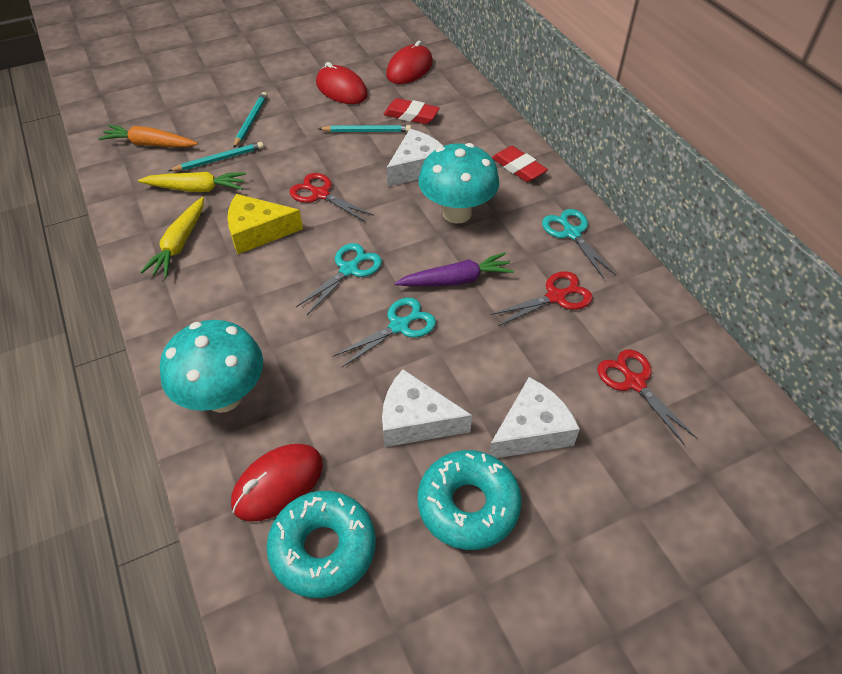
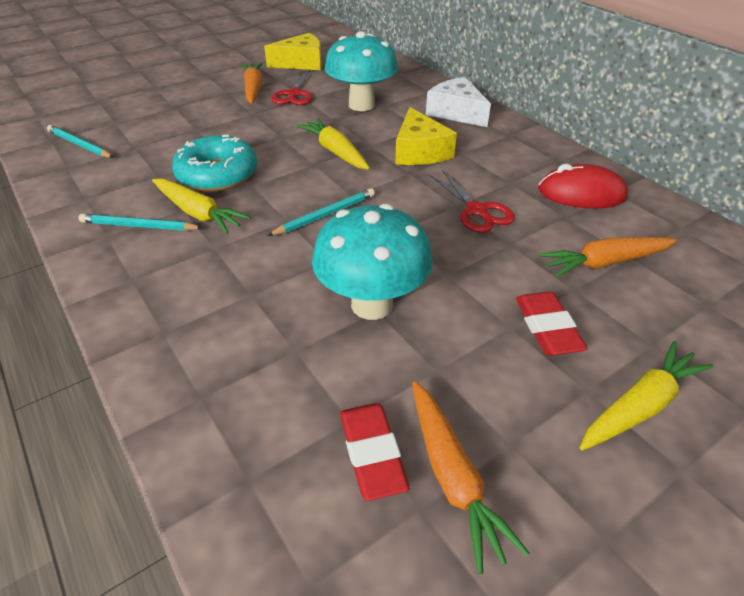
orange carrot: [98,125,198,147] = 1 -> [241,63,263,104] [412,381,530,574] [539,237,677,277] = 3
purple carrot: [395,252,514,286] = 1 -> none = 0
red mouse: [231,444,323,521] [316,62,368,104] [386,41,433,84] = 3 -> [538,164,628,208] = 1
red scissors: [289,173,374,222] [490,271,593,326] [597,349,697,445] = 3 -> [271,70,312,105] [429,170,515,233] = 2
turquoise donut: [267,491,376,598] [418,450,522,550] = 2 -> [172,135,257,192] = 1
turquoise scissors: [296,243,382,315] [333,298,436,367] [542,209,616,279] = 3 -> none = 0
white cheese: [382,369,472,447] [387,129,443,187] [489,377,580,458] = 3 -> [426,77,491,127] = 1
yellow carrot: [138,172,246,192] [141,197,204,278] = 2 -> [152,179,251,234] [296,118,370,170] [580,341,714,451] = 3
yellow cheese: [227,194,303,254] = 1 -> [264,33,322,70] [395,107,457,165] = 2

